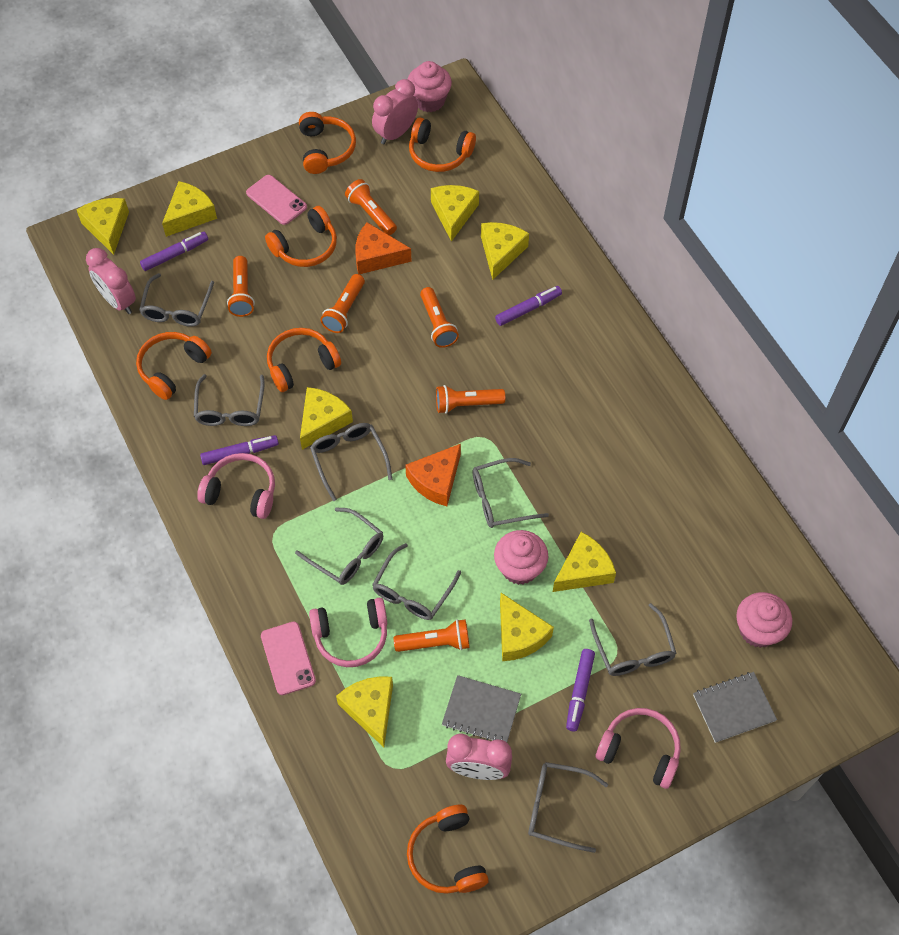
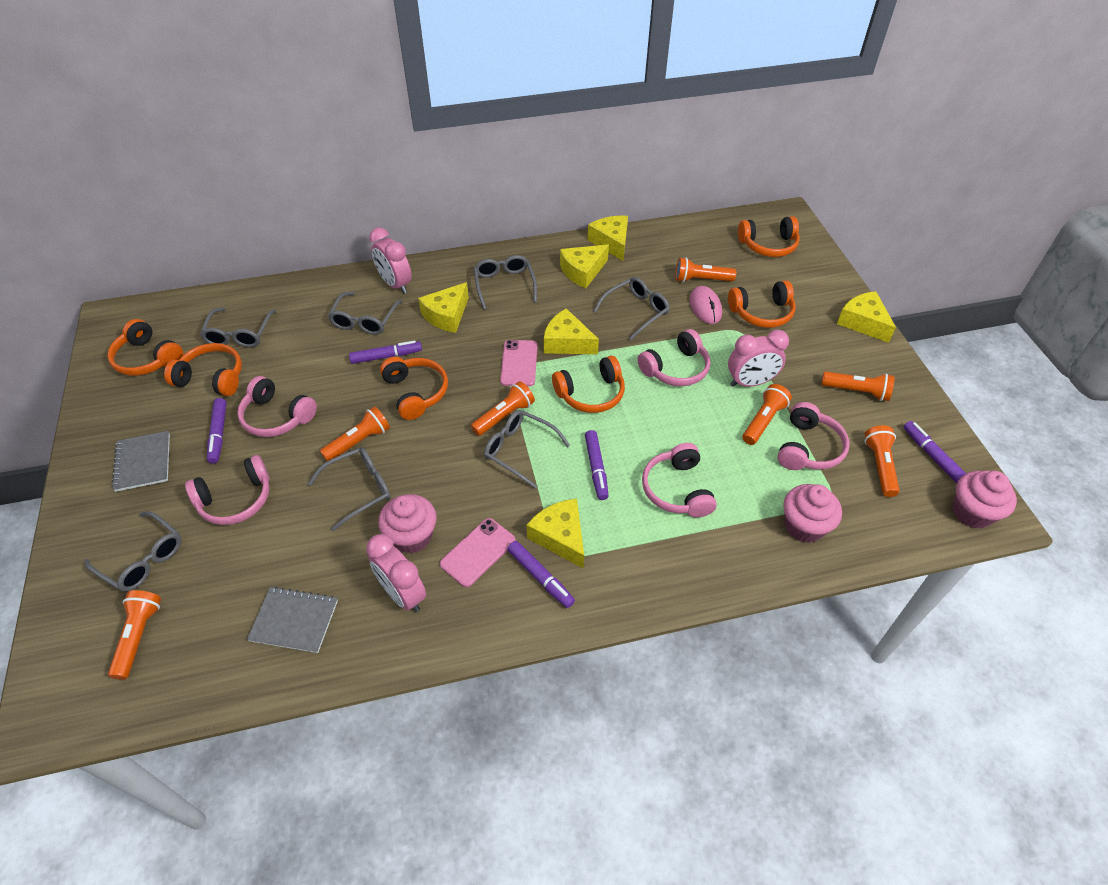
grey glasses: [139,273,214,327] [194,374,265,426] [295,507,383,585] [310,423,392,501] [372,543,461,620] [472,458,549,528] [528,762,608,853] [589,603,676,676] = 8 -> [84,511,181,592] [200,308,276,347] [308,447,391,531] [328,292,402,335] [474,255,537,310] [484,410,570,489] [594,277,670,340] = 7
orange cheese: [355,222,412,274] [405,444,461,506] = 2 -> none = 0
orange flashlight: [227,256,255,317] [320,274,365,333] [345,179,397,235] [394,619,470,652] [420,287,459,348] [436,385,505,414] = 6 -> [108,590,161,680] [320,406,390,461] [471,381,535,436] [676,257,736,282] [742,384,792,445] [821,372,894,401] [865,425,900,497] = 7
pink headphones: [197,453,275,519] [309,598,387,667] [596,708,681,789] = 3 -> [185,455,270,525] [237,376,317,437] [637,329,710,386] [642,443,717,518] [778,402,849,470] = 5
pink mouse: none = 0 -> [689,286,722,324] = 1
purple marker: [140,232,208,271] [200,435,279,465] [495,286,562,326] [566,649,595,731] = 4 -> [207,398,227,464] [349,340,422,364] [507,541,575,608] [585,430,609,500] [904,421,966,483] = 5
yellow cheese: [76,198,129,255] [162,181,217,237] [300,387,353,450] [336,676,393,747] [431,185,479,242] [481,222,529,280] [500,593,554,661] [553,532,616,592] = 8 -> [418,282,469,333] [527,499,584,568] [544,308,599,354] [560,244,609,288] [588,216,628,261] [837,291,896,343] = 6

